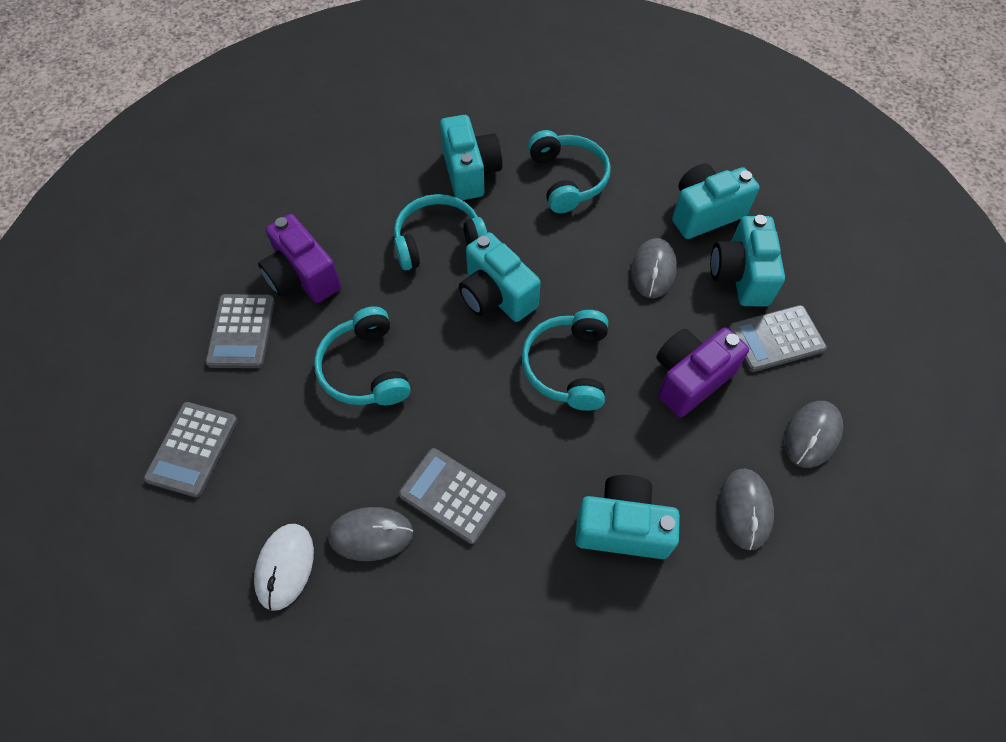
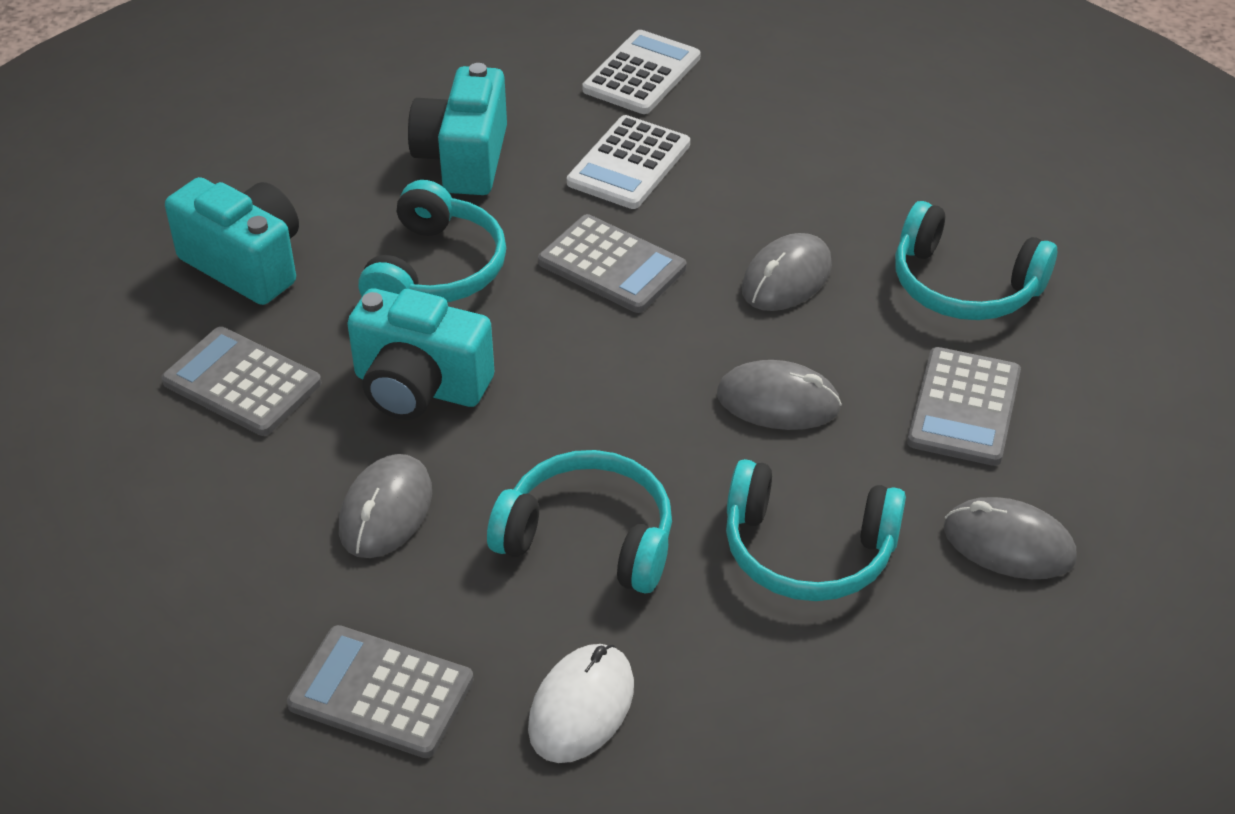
purple camera: [258,214,341,303] [656,328,749,417] = 2 -> none = 0
turquoise camera: [440,115,503,200] [459,232,541,322] [575,475,680,559] [672,164,760,239] [710,215,785,306] = 5 -> [165,177,299,305] [347,289,494,420] [408,63,507,195] = 3
white calculator: none = 0 -> [567,115,690,209] [582,30,701,114] = 2

